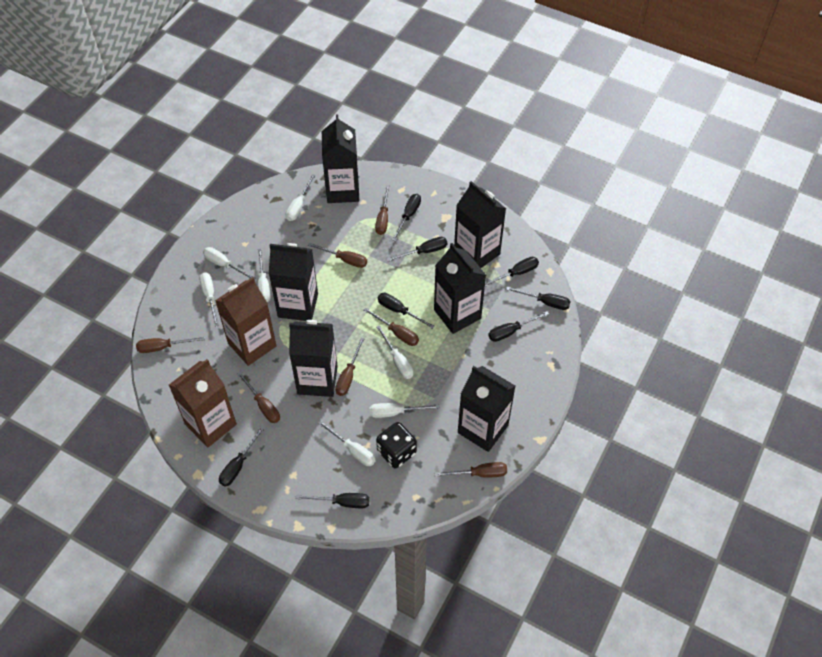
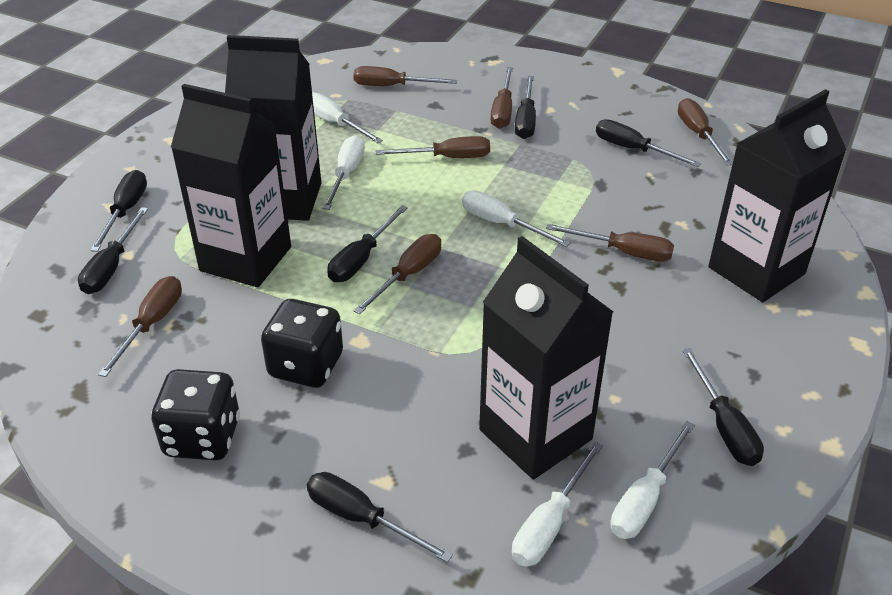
black carton: [269,243,318,321] [289,320,338,397] [322,114,359,203] [434,243,486,334] [454,181,506,268] [458,366,515,452] = 6 -> [171,84,291,287] [225,35,321,221] [479,236,613,480] [708,89,847,302] = 4
black dice: [376,422,417,468] = 1 -> [151,369,240,460] [261,299,343,388] = 2
black screwdriver: [219,426,265,487] [295,493,370,508] [378,293,435,329] [387,237,447,262] [392,194,421,241] [485,257,539,287] [488,311,549,342] [506,287,571,310] = 8 -> [78,207,148,294] [90,170,147,252] [306,472,453,563] [328,205,408,282] [515,76,536,139] [596,119,701,167] [682,348,764,466] = 7
brown carton: [169,359,237,447] [215,277,276,366] = 2 -> none = 0
white screwdriver: [199,272,219,327] [203,247,256,280] [258,249,271,302] [286,174,315,221] [318,421,376,466] [369,403,440,418] [376,325,413,379] = 7 -> [312,92,383,143] [322,135,365,210] [462,190,571,247] [512,442,603,567] [610,421,695,539] = 5

